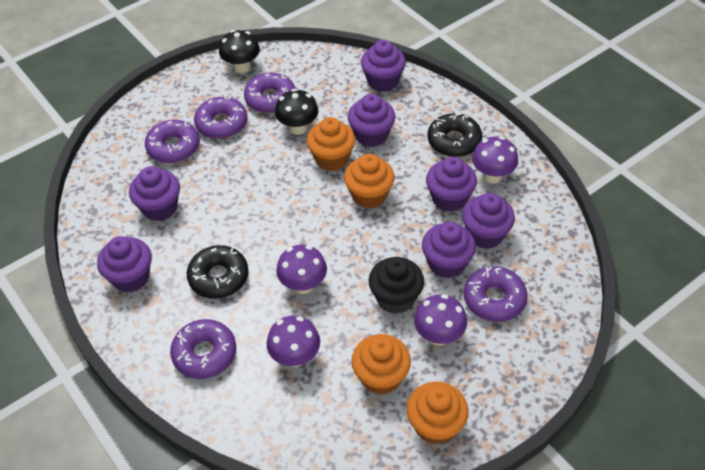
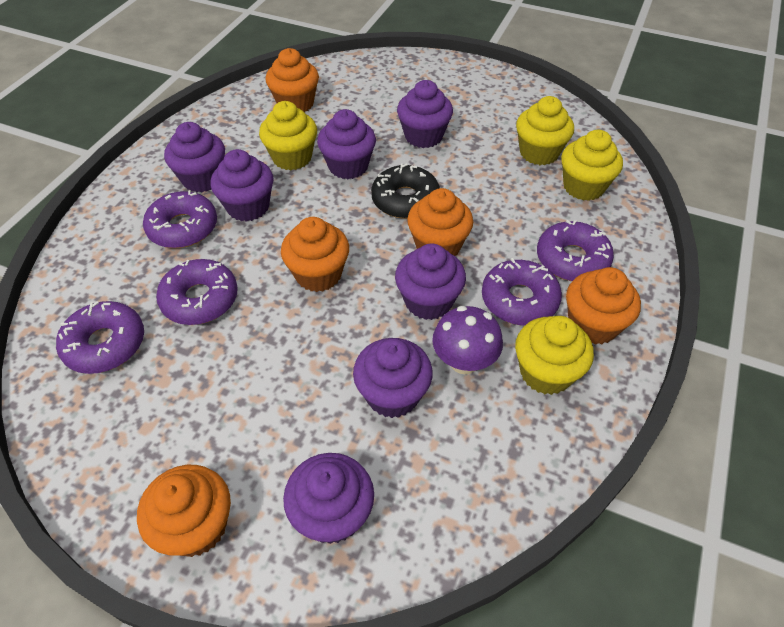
black cupcake: [369,257,424,314] = 1 -> none = 0
black donut: [187,245,248,299] [427,112,482,157] = 2 -> [371,164,440,219] = 1
black mushroom: [219,30,260,73] [275,89,318,135] = 2 -> none = 0
orange cupcake: [307,117,355,171] [344,154,395,209] [351,334,411,395] [407,382,468,445] = 4 -> [137,465,231,557] [266,48,319,113] [281,217,349,292] [407,188,473,256] [566,267,641,345] = 5
purple mushroom: [267,316,320,367] [276,245,327,294] [414,294,467,346] [472,136,518,183] = 4 -> [432,306,503,374] = 1
yellow cupcake: none = 0 -> [259,101,317,170] [515,316,594,395] [516,96,574,165] [561,130,623,201] = 4

